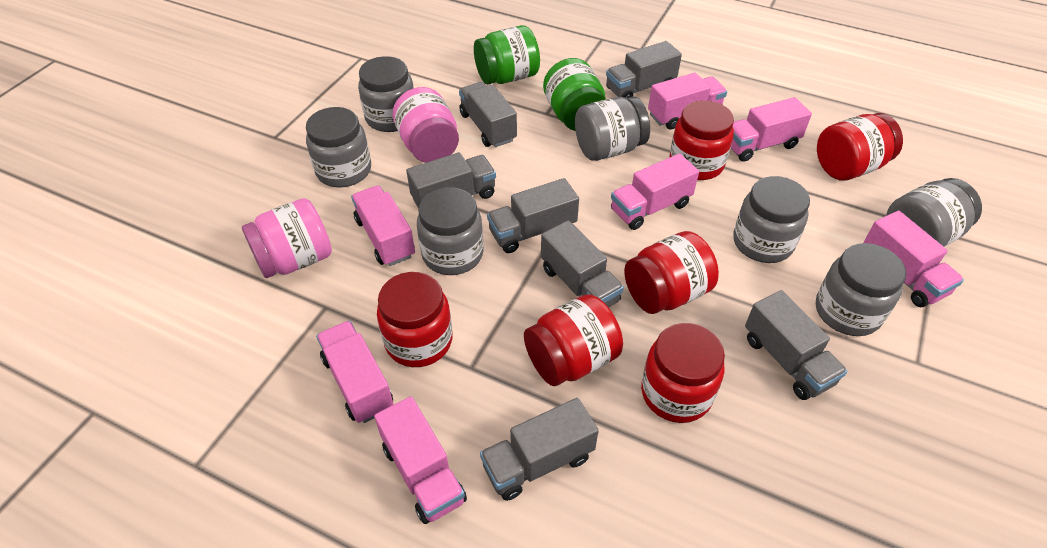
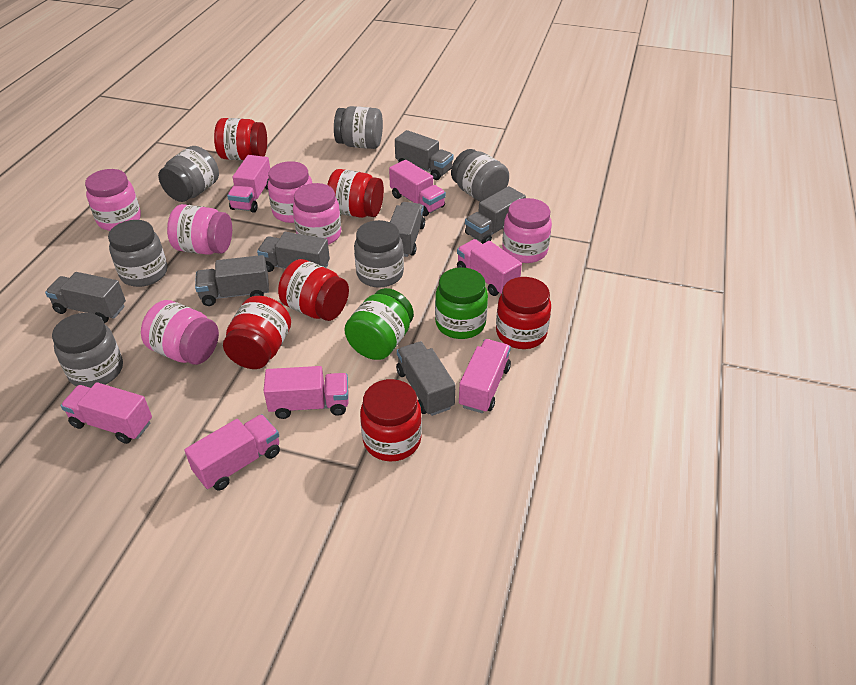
grey jar: [306,107,371,188] [358,56,414,132] [417,187,483,275] [575,97,650,161] [733,176,810,263] [816,243,907,336] [886,178,982,247] = 7 -> [52,313,123,388] [108,220,167,287] [158,146,219,202] [334,106,383,149] [354,220,404,288] [451,149,509,202] = 6
pink jar: [242,198,332,278] [393,87,459,163] = 2 -> [85,169,141,231] [141,300,219,365] [167,204,232,255] [268,161,312,223] [293,183,341,245] [502,198,552,263] = 6

